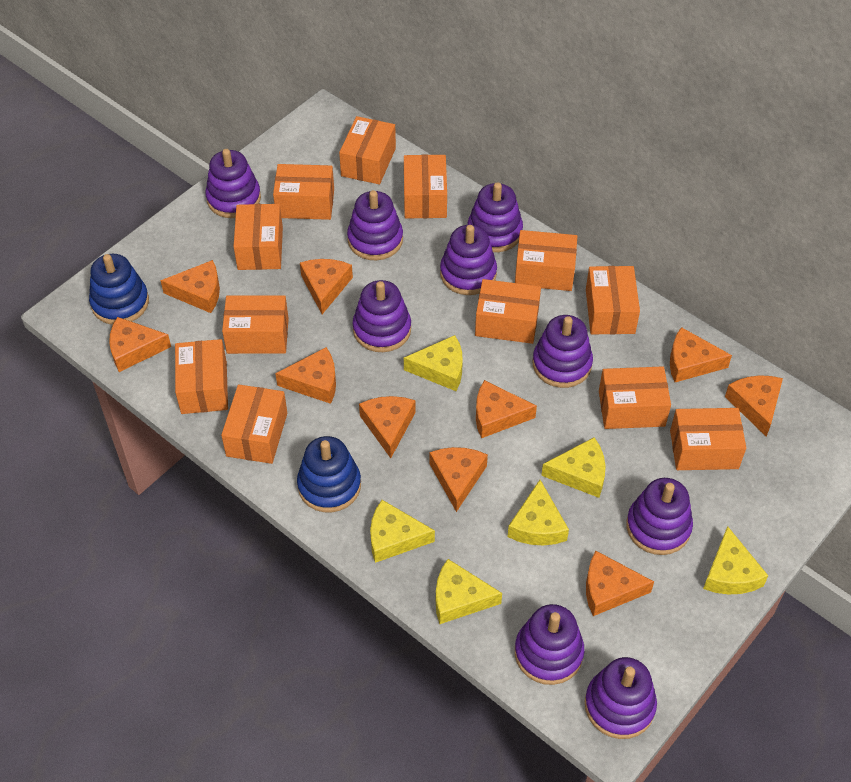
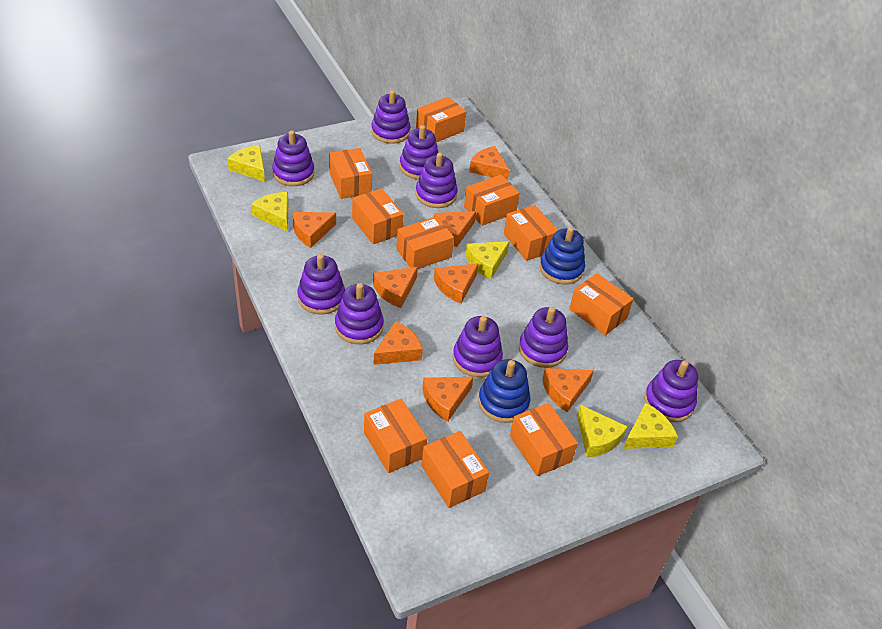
orange box: [175,339,228,414] [221,384,287,464] [222,295,289,354] [233,204,283,270] [273,164,334,220] [339,116,396,184] [404,155,447,218] [475,279,541,344] [515,230,577,291] [586,266,640,334] [599,366,671,429] [670,408,746,470] = 12 -> [329,148,372,199] [352,188,404,244] [364,399,427,473] [396,216,454,269] [416,97,466,142] [421,431,489,508] [464,175,520,226] [504,205,558,261] [510,403,578,476] [569,273,634,335] = 10
orange cheese: [109,317,171,372] [160,260,220,313] [275,347,336,404] [300,259,353,314] [359,396,416,458] [430,447,488,512] [476,380,537,438] [586,551,654,616] [670,327,732,382] [725,375,783,437] = 10 -> [293,212,336,248] [373,267,418,308] [373,321,423,365] [422,377,473,422] [434,211,476,247] [434,263,479,303] [469,146,509,180] [542,368,594,412] = 8
yellow cheese: [370,500,435,563] [404,335,463,391] [436,559,502,624] [508,480,569,545] [541,437,606,498] [703,526,768,595] = 6 -> [227,145,265,182] [251,192,289,232] [465,241,510,279] [577,405,628,457] [623,403,678,449] = 5

